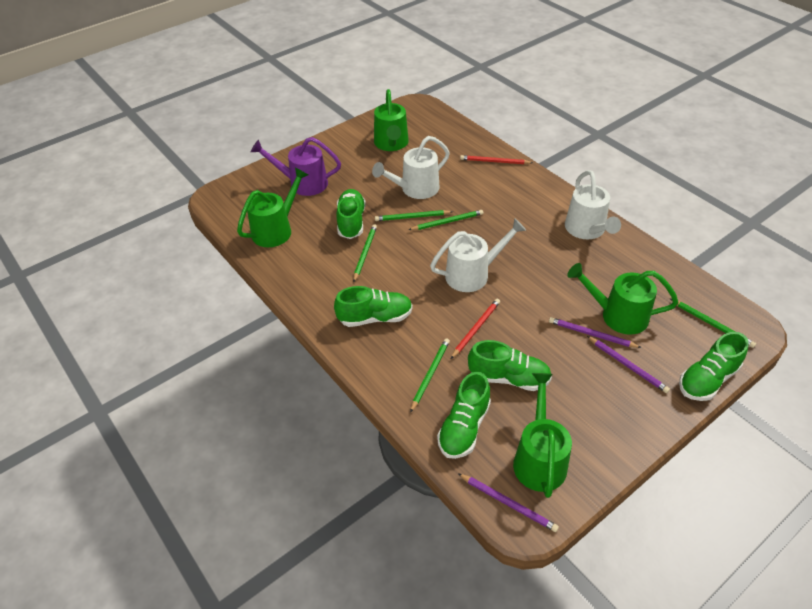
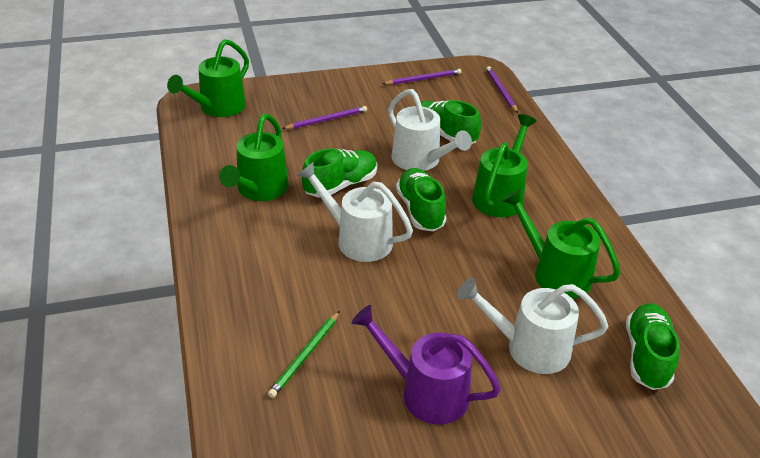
green pencil: [353,224,377,282] [375,210,453,221] [409,210,483,230] [410,338,450,413] [669,298,756,348] = 5 -> [268,311,340,398] = 1
green shoe: [334,286,413,327] [336,189,366,239] [437,372,491,459] [468,340,552,391] [679,332,749,401] = 5 -> [302,148,377,198] [396,168,446,232] [415,100,481,144] [626,304,680,390] = 4
red pencil: [451,299,500,359] [460,155,533,164] = 2 -> none = 0

